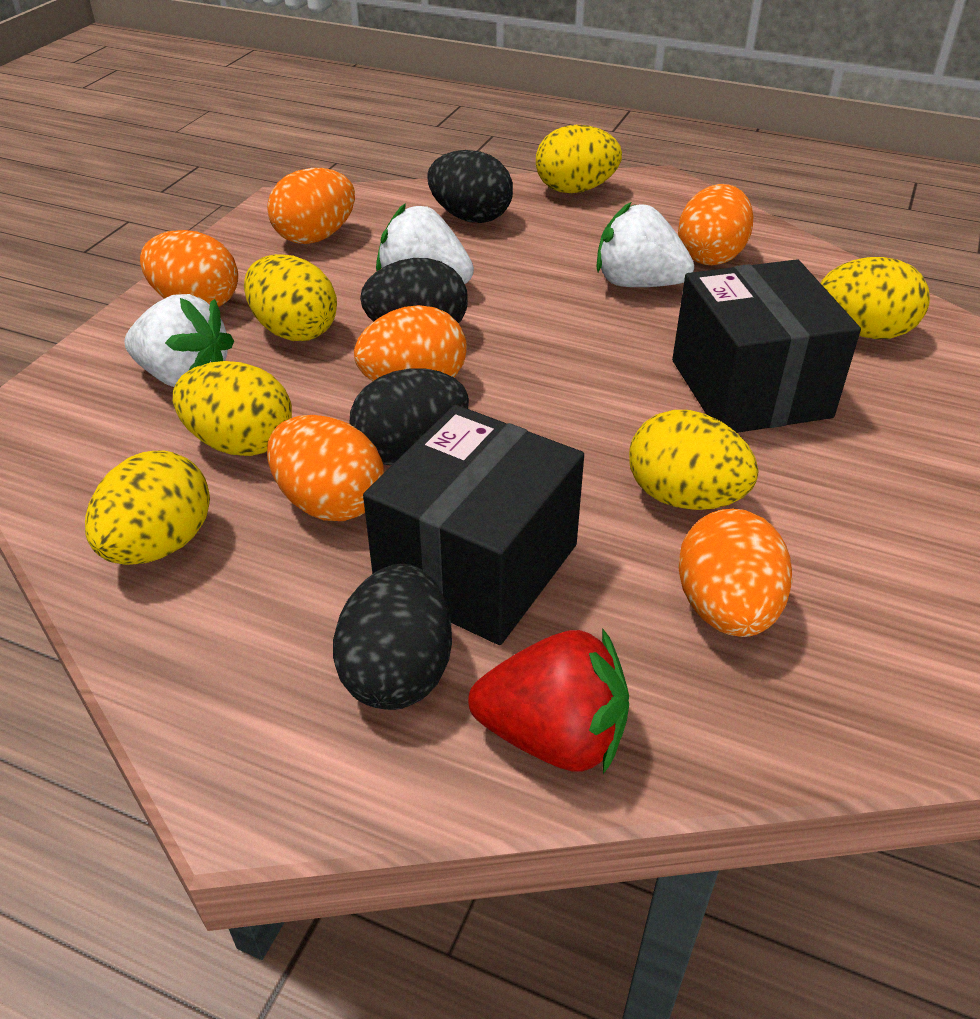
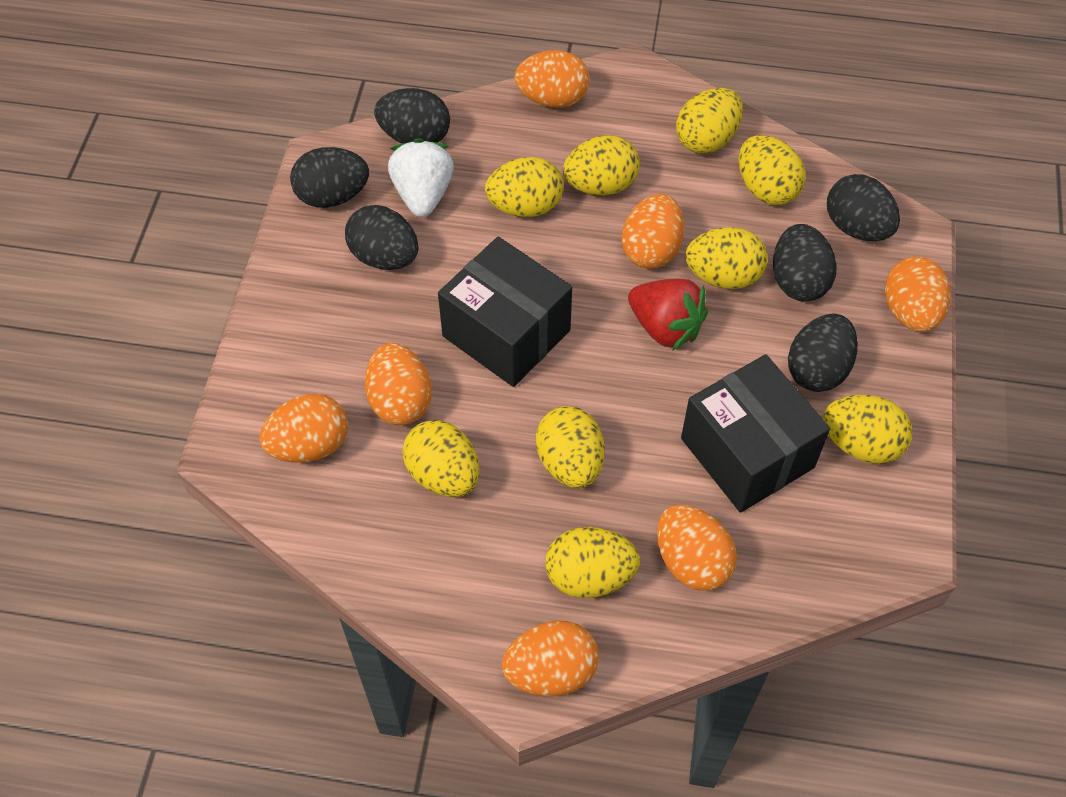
black egg: [333,564,452,710] [349,368,469,465] [360,258,468,323] [427,150,513,223] = 4 -> [290,147,369,208] [345,205,419,270] [374,88,450,144] [773,224,837,301] [788,314,858,392] [827,174,900,241] = 6
orange egg: [140,230,238,307] [267,168,355,244] [267,415,384,521] [354,305,467,381] [678,184,754,265] [678,508,792,637] = 6 -> [259,394,348,463] [365,343,432,425] [502,621,599,696] [514,50,589,108] [622,194,684,269] [657,505,737,591] [885,257,951,332] = 7
white strawberry: [124,294,234,387] [376,203,474,284] [596,202,694,287] = 3 -> [388,138,454,217] = 1
yellow egg: [85,450,210,565] [173,361,292,456] [244,254,337,341] [536,125,622,193] [629,410,758,510] [821,257,930,339] = 6 -> [402,420,480,497] [485,157,564,217] [536,406,605,488] [545,527,640,598] [563,135,640,195] [676,88,743,154] [685,227,768,289] [738,135,806,205] [823,395,912,464] = 9

